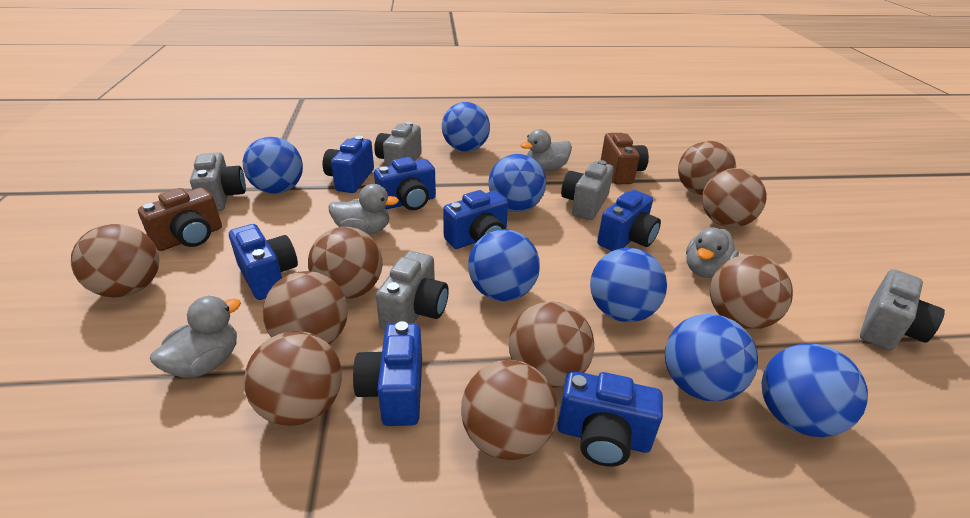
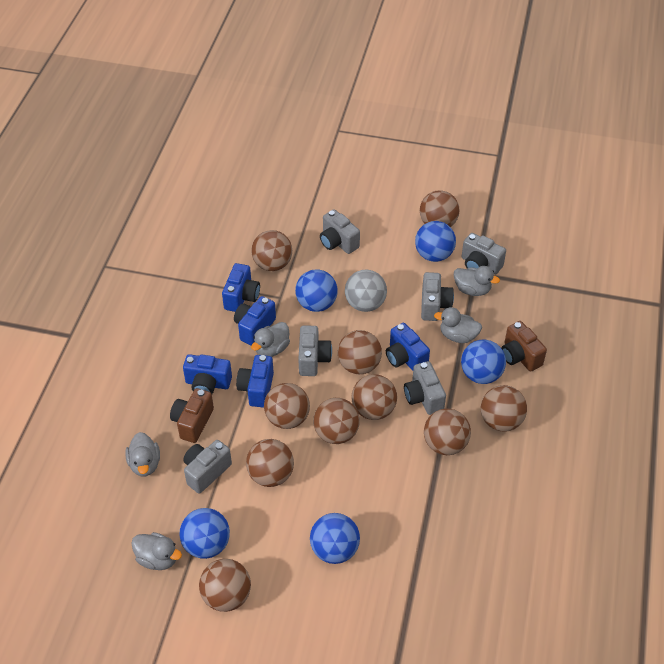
blue ball: [243,137,303,194] [442,102,490,152] [468,229,540,301] [488,154,546,212] [590,248,667,322] [665,314,758,401] [761,344,868,437] = 7 -> [179,508,230,559] [295,270,338,312] [310,513,360,564] [415,221,456,262] [461,339,506,384] = 5
blue camera: [229,224,298,300] [323,136,374,193] [353,321,422,426] [374,157,436,210] [443,190,508,249] [557,371,663,466] [597,190,661,251] = 7 -> [183,354,232,394] [222,263,260,312] [234,296,276,345] [236,355,274,408] [386,323,430,371] = 5
brown ball: [71,224,159,298] [244,331,342,426] [262,271,348,345] [308,227,383,299] [461,360,558,460] [509,302,594,388] [678,141,736,195] [702,168,766,227] [710,255,793,329] = 9 -> [199,559,251,612] [246,439,294,487] [251,230,292,271] [264,383,310,429] [313,398,360,444] [338,330,382,374] [351,375,397,420] [420,190,460,227] [424,408,471,455] [481,385,527,431] = 10
grey ball: none = 0 -> [345,270,387,312] = 1
grey camera: [190,152,246,211] [374,121,422,167] [376,251,449,330] [561,160,614,220] [860,269,945,350] = 5 -> [183,440,232,494] [298,325,332,376] [320,209,360,254] [404,361,446,415] [421,272,454,321] [462,233,506,274] = 6
grey duck: [150,296,241,378] [328,184,399,235] [521,129,572,172] [686,227,739,278] = 4 -> [125,432,160,476] [131,532,182,570] [251,322,290,357] [434,307,482,343] [454,266,500,296] = 5

